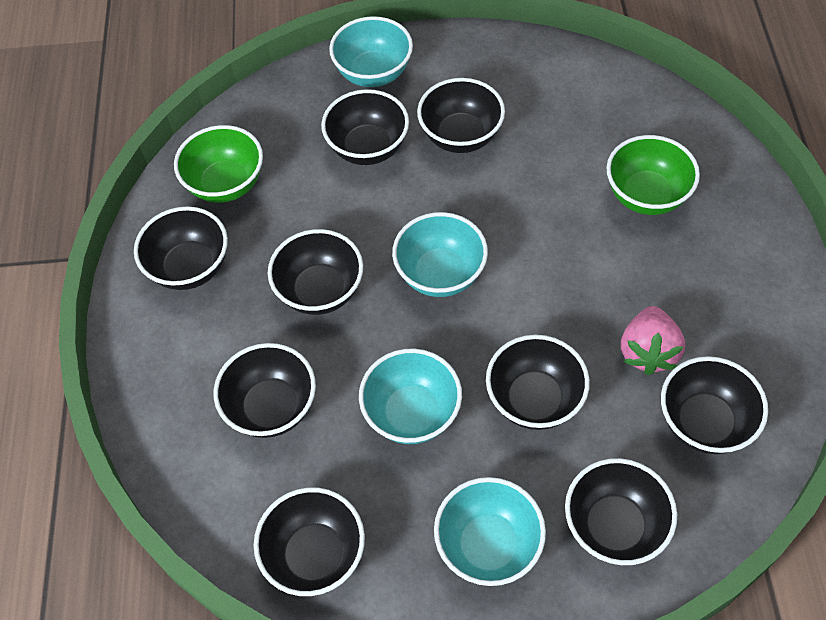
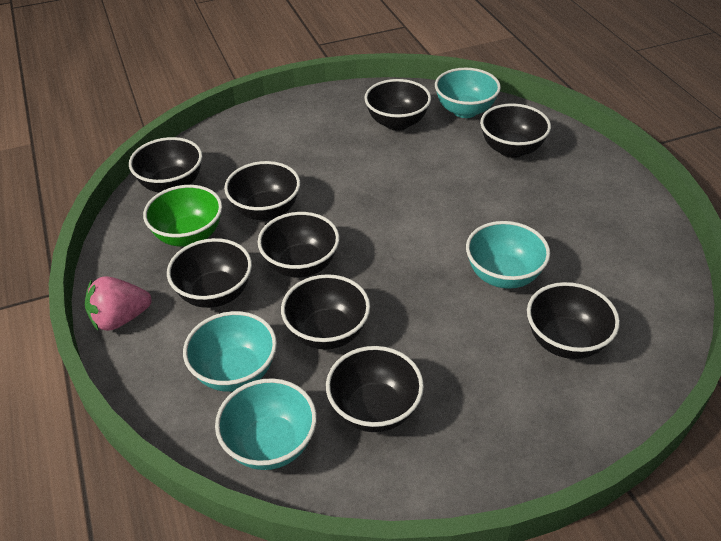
green bowl: [174,125,263,203] [606,135,700,215] = 2 -> [143,185,222,247] = 1

